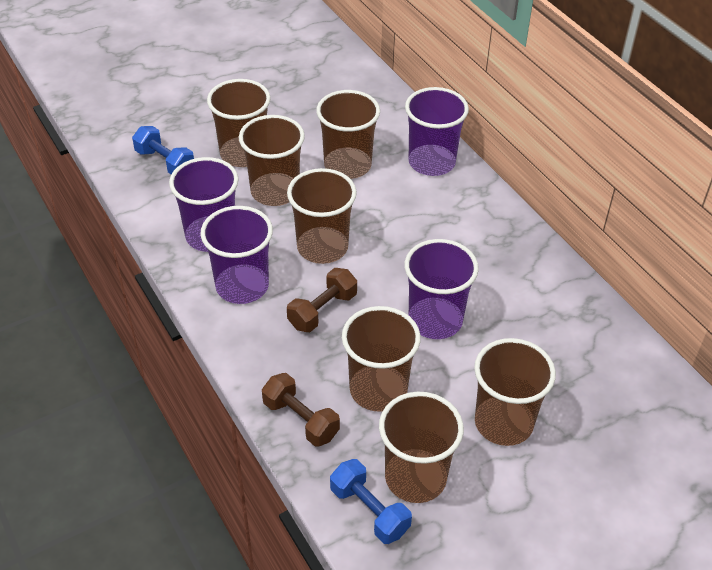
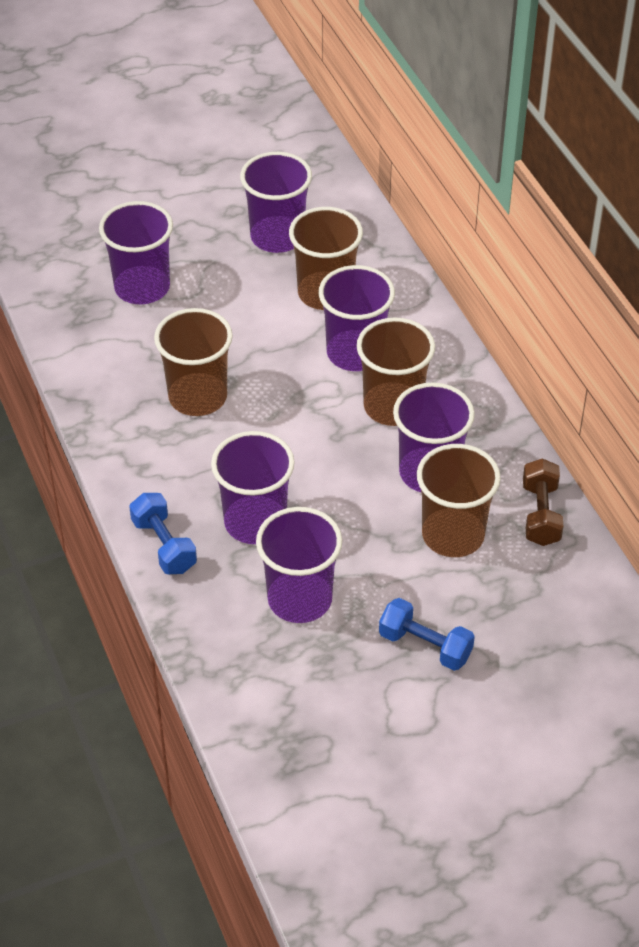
brown cup: [207,79,271,167] [239,115,305,206] [287,168,357,264] [316,90,380,179] [342,306,421,412] [379,392,464,503] [474,338,556,446] = 7 -> [154,308,233,416] [289,207,363,310] [357,317,435,426] [417,444,501,557] = 4
brown dumbbell: [262,373,340,447] [287,268,357,332] = 2 -> [523,458,564,546] = 1
purple cup: [169,157,239,252] [200,206,273,304] [404,239,479,339] [405,87,469,176] = 4 -> [99,201,173,304] [211,431,295,544] [240,152,312,253] [256,507,342,623] [318,265,395,371] [393,382,475,492] = 6

